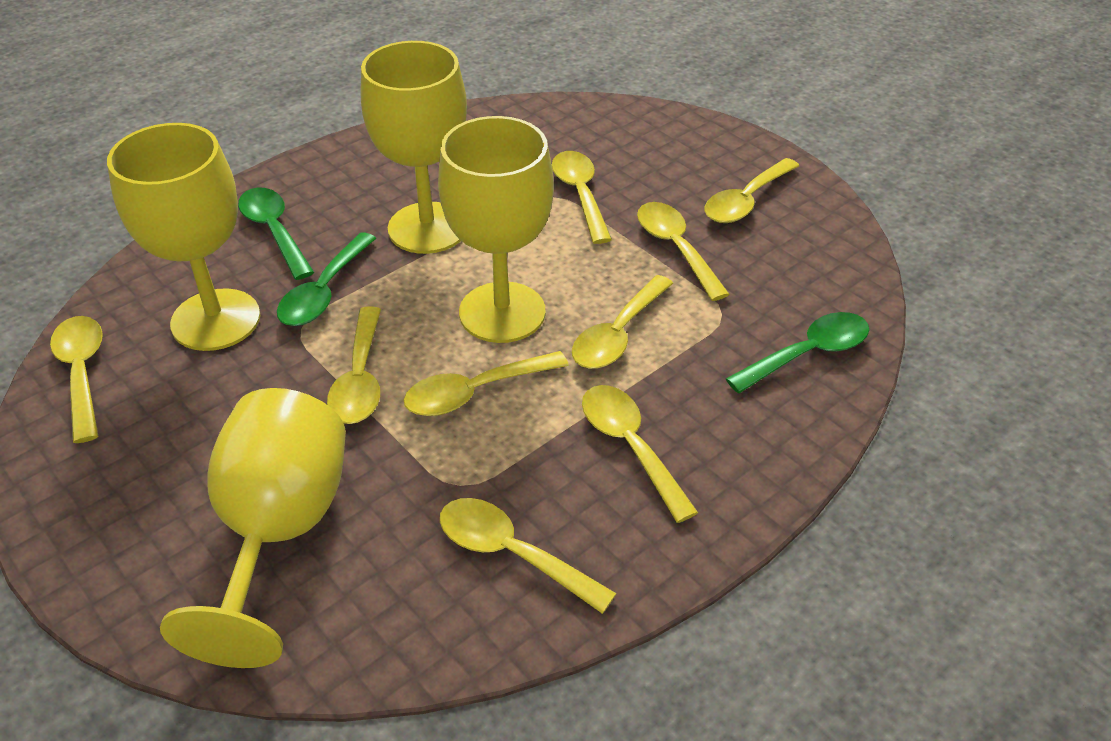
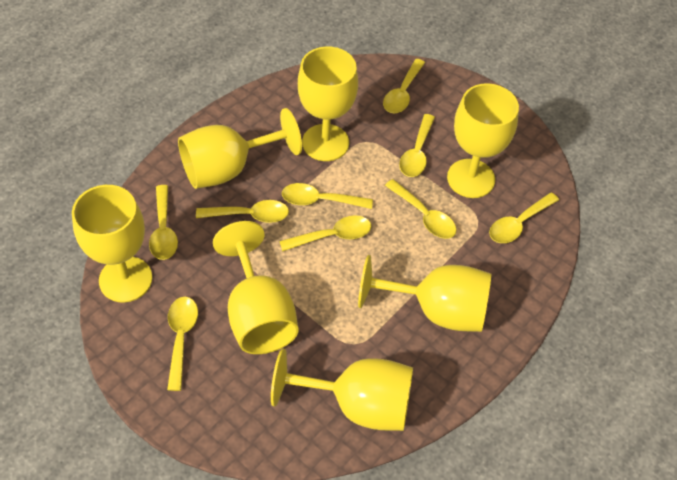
green spoon: [238,187,314,280] [277,232,377,326] [726,312,869,393] = 3 -> none = 0
yellow goblet: [107,123,260,351] [160,388,346,668] [361,41,467,254] [438,116,554,343] = 4 -> [72,185,152,302] [178,108,302,189] [213,221,299,354] [271,348,413,431] [298,47,358,161] [358,255,491,332] [447,83,519,198] = 7

